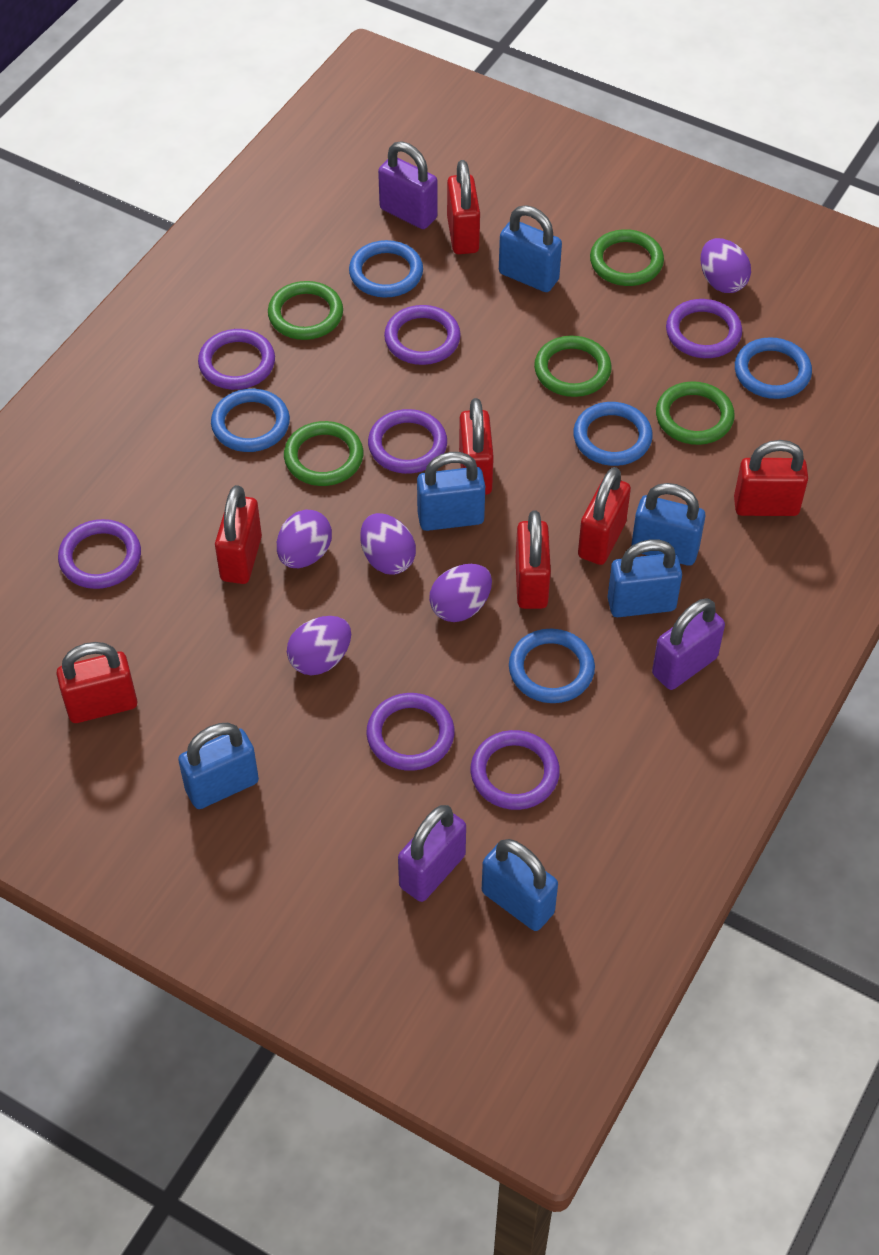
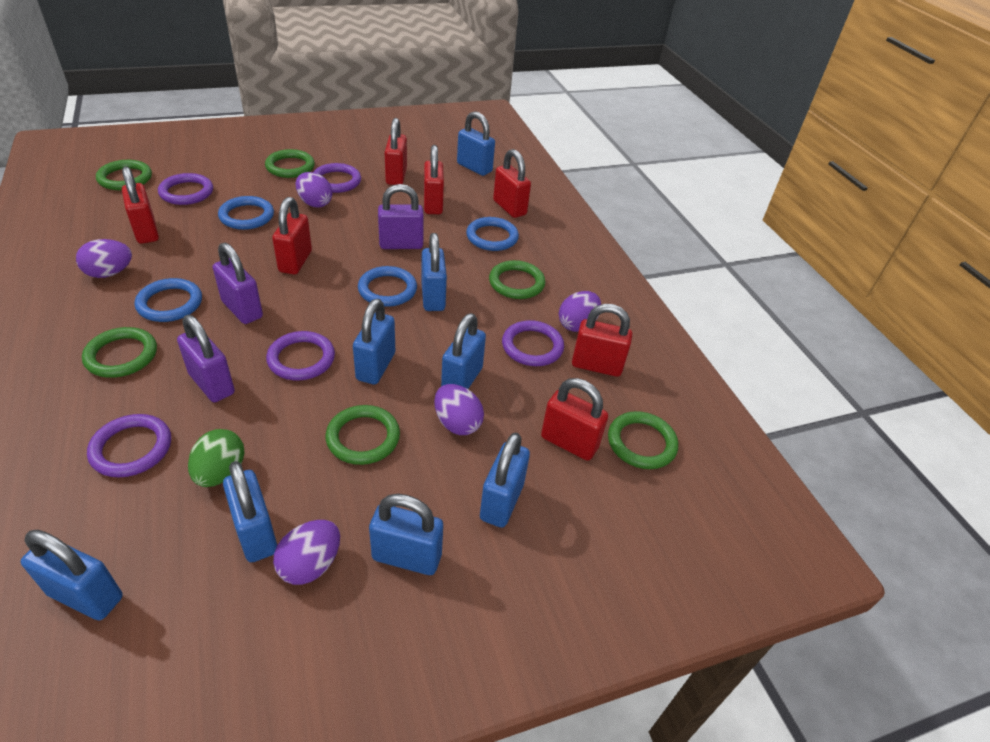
blue padlock: [178,723,259,809] [417,452,485,531] [482,839,558,931] [499,205,562,292] [607,539,682,617] [631,483,705,566] = 6 -> [21,530,123,620] [223,461,277,562] [353,299,395,384] [369,494,443,575] [421,233,447,311] [441,313,486,389] [457,111,495,176] [480,432,530,528] = 8
blue ring: [211,389,290,452] [349,240,423,298] [509,629,595,703] [573,402,653,466] [735,337,812,399] = 5 -> [135,278,202,322] [218,196,274,230] [358,266,417,307] [466,217,519,251] = 4
green egg: none = 0 -> [188,429,245,487] = 1
green ring: [268,281,343,340] [284,421,363,486] [534,336,612,397] [590,229,664,286] [656,381,735,445] = 5 -> [82,327,157,378] [96,160,152,190] [265,149,315,178] [325,405,400,465] [489,260,545,299] [608,411,678,469] = 6
purple ring: [58,519,141,589] [198,329,275,390] [366,693,454,771] [368,409,447,474] [384,305,461,365] [471,730,560,810] [666,299,742,358] = 7 -> [87,414,171,477] [158,173,213,205] [266,331,335,380] [313,163,361,193] [502,320,564,366] = 5

